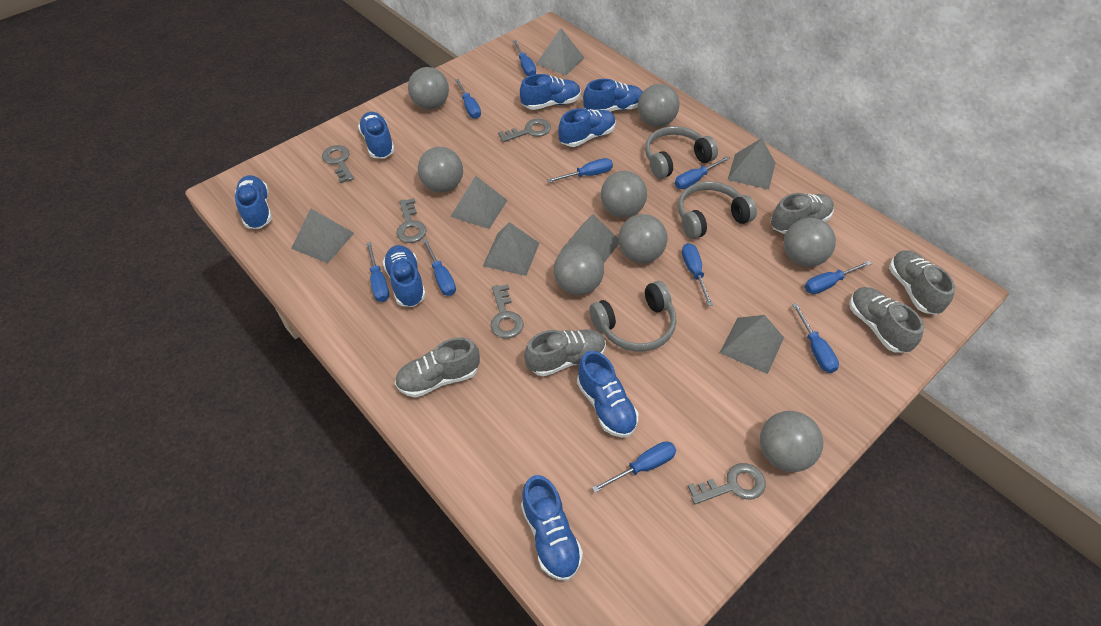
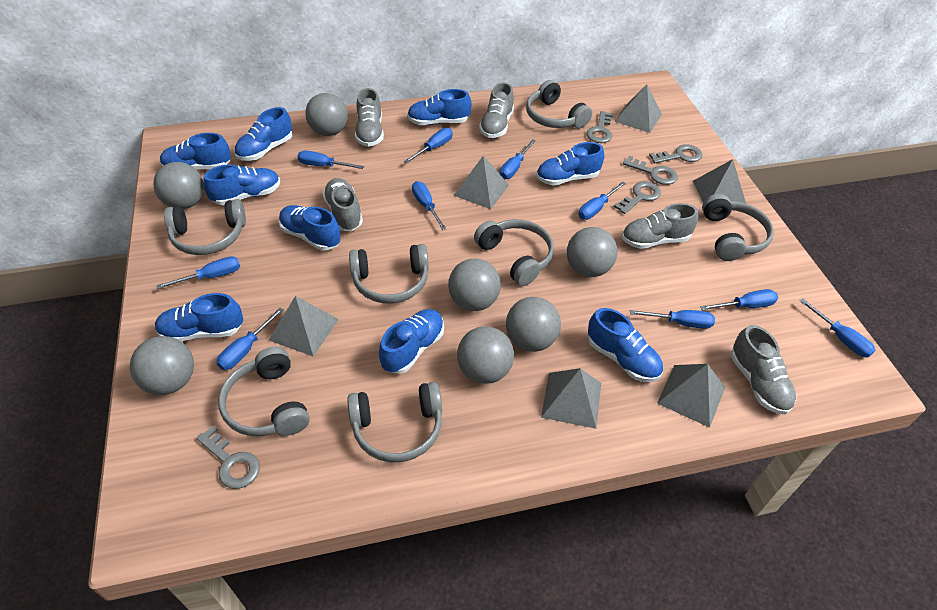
blue shoe: [235,175,272,229] [358,112,395,159] [383,245,426,307] [520,74,581,110] [521,475,583,581] [558,108,616,147] [577,351,638,438] [583,79,643,111] = 8 -> [155,293,243,342] [160,133,231,169] [203,164,280,205] [234,107,292,161] [279,205,341,250] [379,309,444,374] [407,89,471,125] [536,142,604,185] [588,308,663,382] = 9
grey ball: [408,67,449,109] [418,147,463,193] [554,244,604,295] [601,171,647,218] [618,214,667,263] [638,84,679,127] [760,411,823,472] [784,218,836,267] = 8 -> [130,336,194,395] [153,162,204,209] [305,93,348,136] [448,259,501,311] [457,326,514,384] [506,297,561,352] [567,227,617,277] = 7
grey headphones: [590,281,677,352] [645,126,718,179] [678,181,757,239] = 3 -> [164,199,246,255] [218,347,310,436] [347,382,442,462] [349,244,429,303] [474,219,554,286] [526,80,592,128] [702,194,774,261] = 7
grey pyramid: [291,208,354,263] [450,176,508,229] [483,222,539,276] [536,28,584,76] [560,214,619,264] [720,315,784,374] [728,138,775,190] = 7 -> [269,296,339,356] [453,156,509,209] [541,368,601,429] [614,84,662,133] [657,364,725,428] [693,159,746,204] = 6

